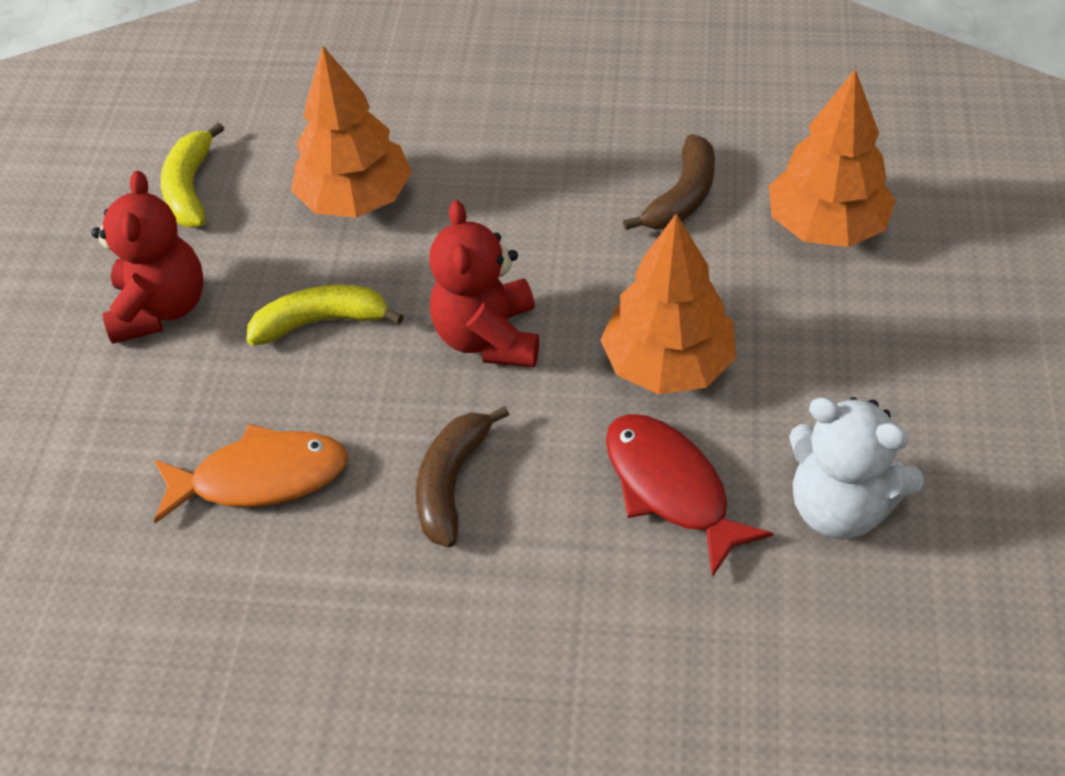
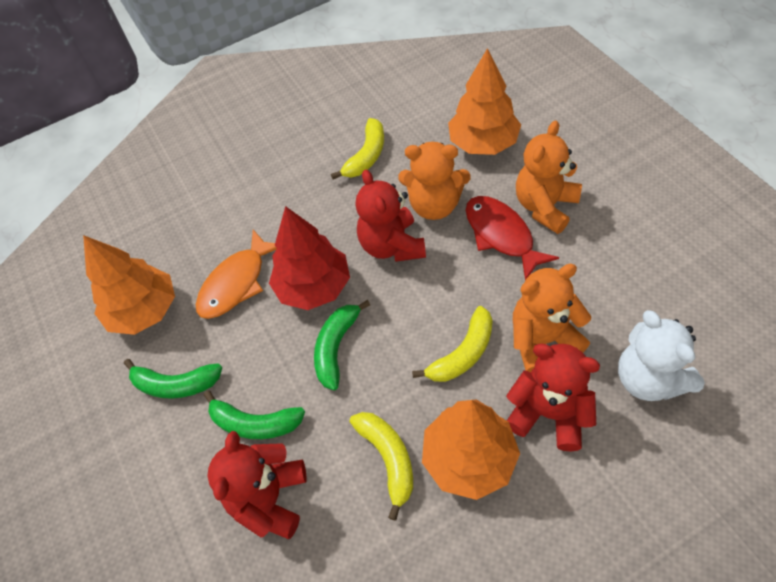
brown banana: [416,406,509,547] [623,134,715,230] = 2 -> none = 0
green banana: none = 0 -> [124,359,222,399] [204,391,305,439] [314,300,370,390] = 3
orange teddy bear: none = 0 -> [398,142,470,220] [513,264,591,373] [516,121,582,234] = 3
red teddy bear: [91,171,203,344] [429,200,539,367] = 2 -> [208,431,307,539] [356,170,426,262] [506,344,600,452] = 3
red tree: none = 0 -> [269,206,350,310] = 1
yellow banana: [161,122,224,227] [246,284,404,346] = 2 -> [331,118,384,179] [350,412,413,521] [412,306,493,382] = 3

